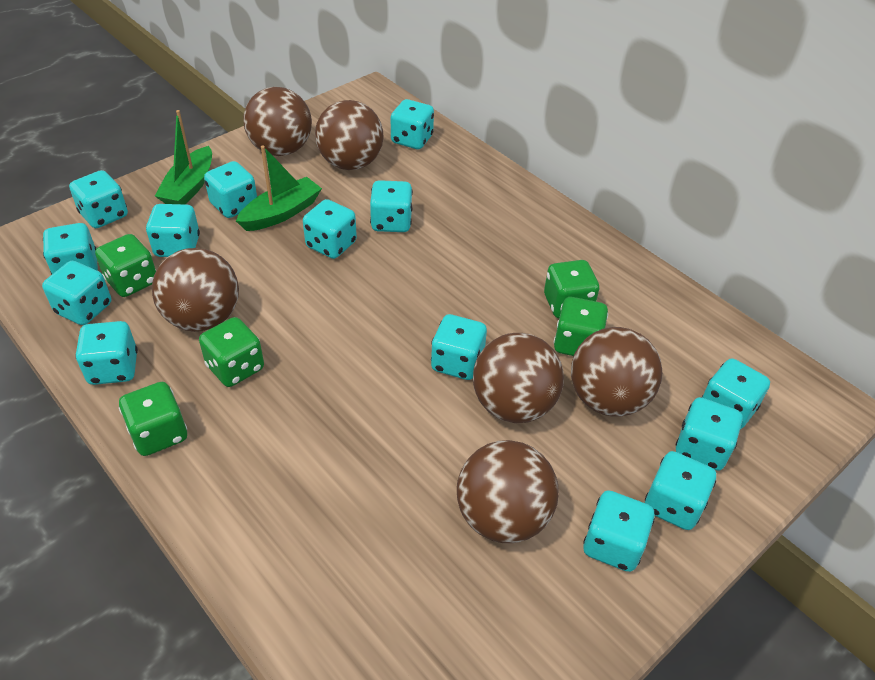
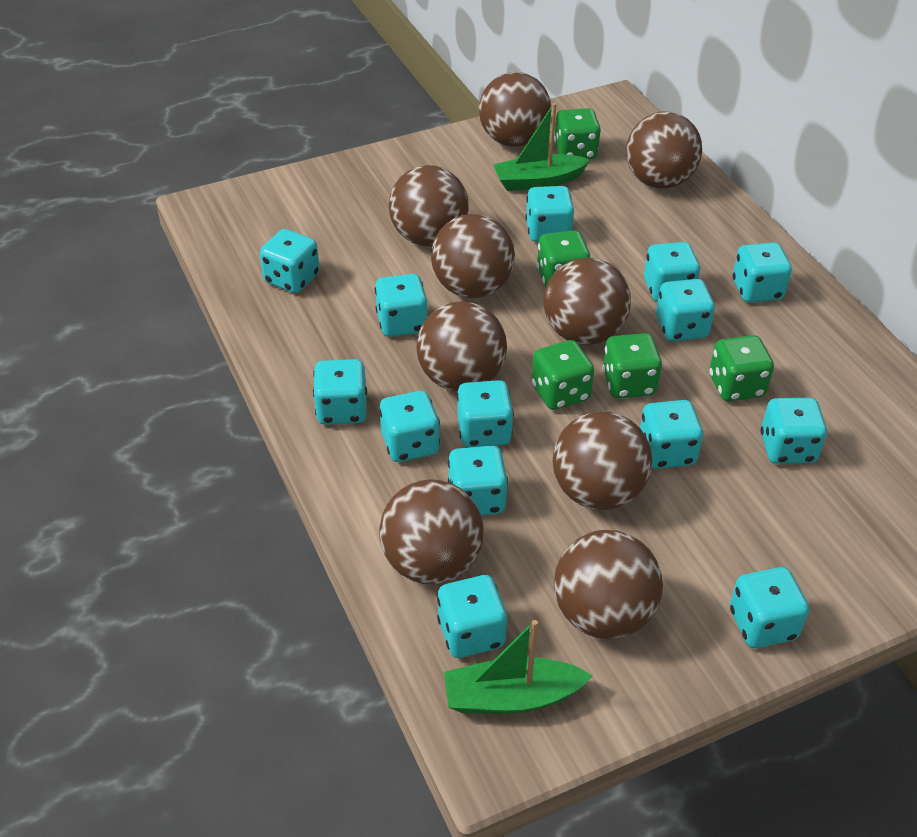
brown ball: [152,248,239,332] [243,87,312,156] [315,100,384,170] [457,440,559,543] [473,333,564,423] [571,327,662,416] = 6 -> [379,479,483,584] [389,165,469,246] [416,301,507,392] [431,214,515,298] [479,72,551,147] [543,258,631,345] [553,411,652,510] [554,530,663,639] [626,112,702,189] = 9

